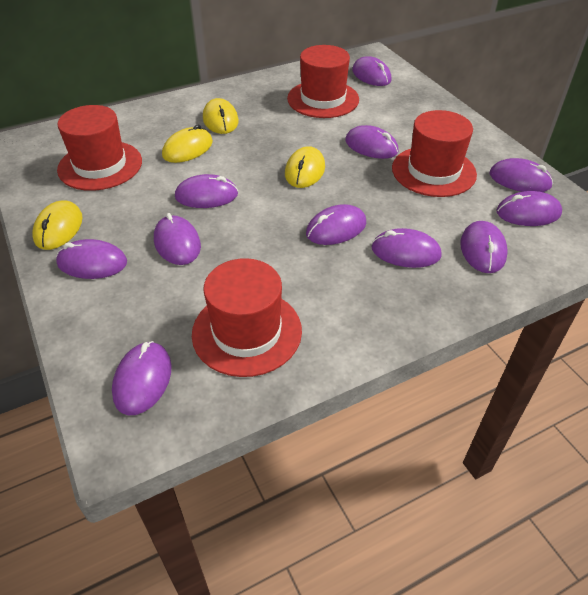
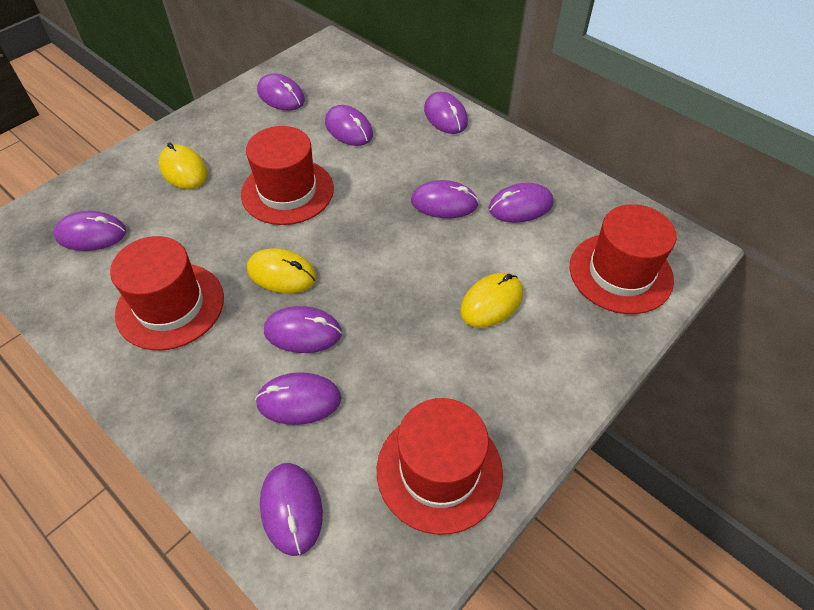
purple mouse: [56,239,127,279] [112,341,172,415] [154,213,201,265] [175,174,238,208] [306,204,366,245] [345,125,399,159] [352,56,391,86] [371,228,442,268] [460,221,508,273] [490,158,553,192] [496,191,562,226] = 11 -> [53,211,126,251] [255,372,341,425] [257,73,305,110] [260,463,323,556] [264,306,342,353] [325,105,373,146] [411,180,479,218] [424,92,468,134] [489,183,554,223] = 9
yellow mouse: [32,201,83,250] [162,125,213,163] [203,98,239,134] [285,146,325,188] = 4 -> [159,142,207,189] [247,248,317,294] [460,273,523,328] = 3

